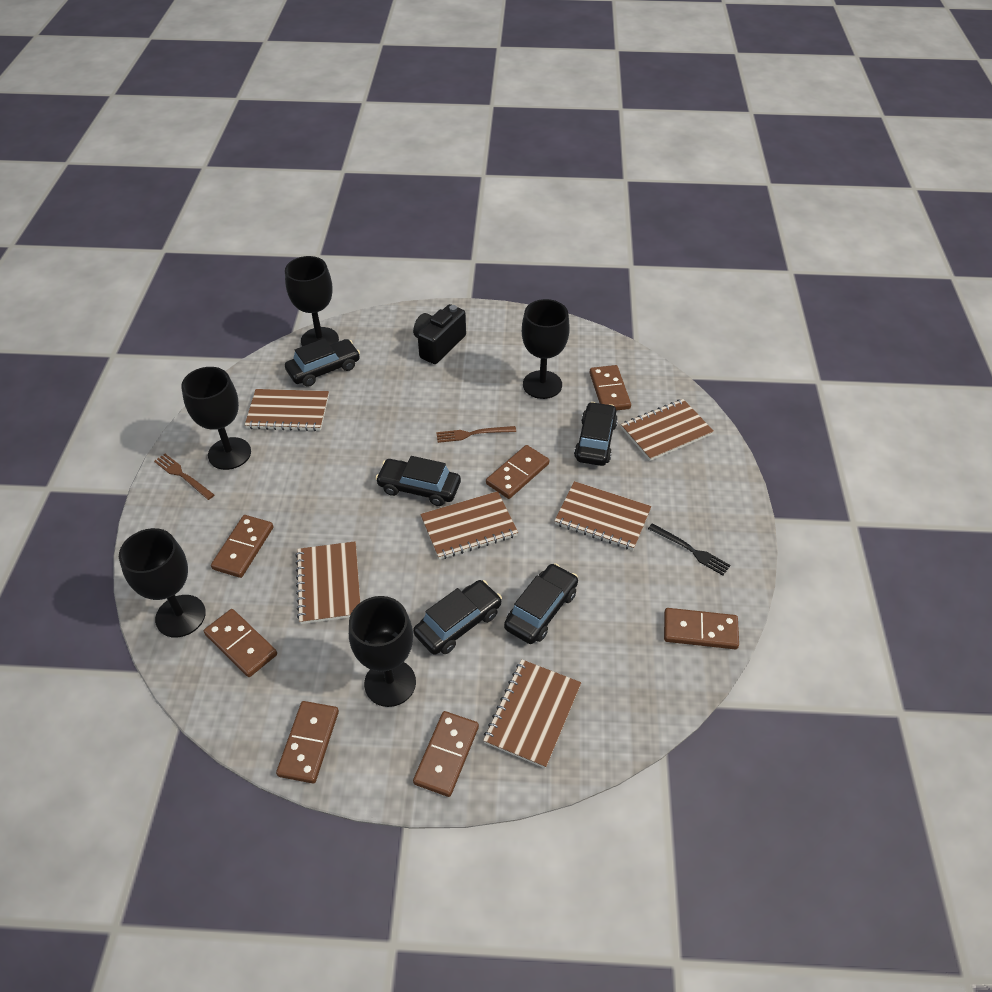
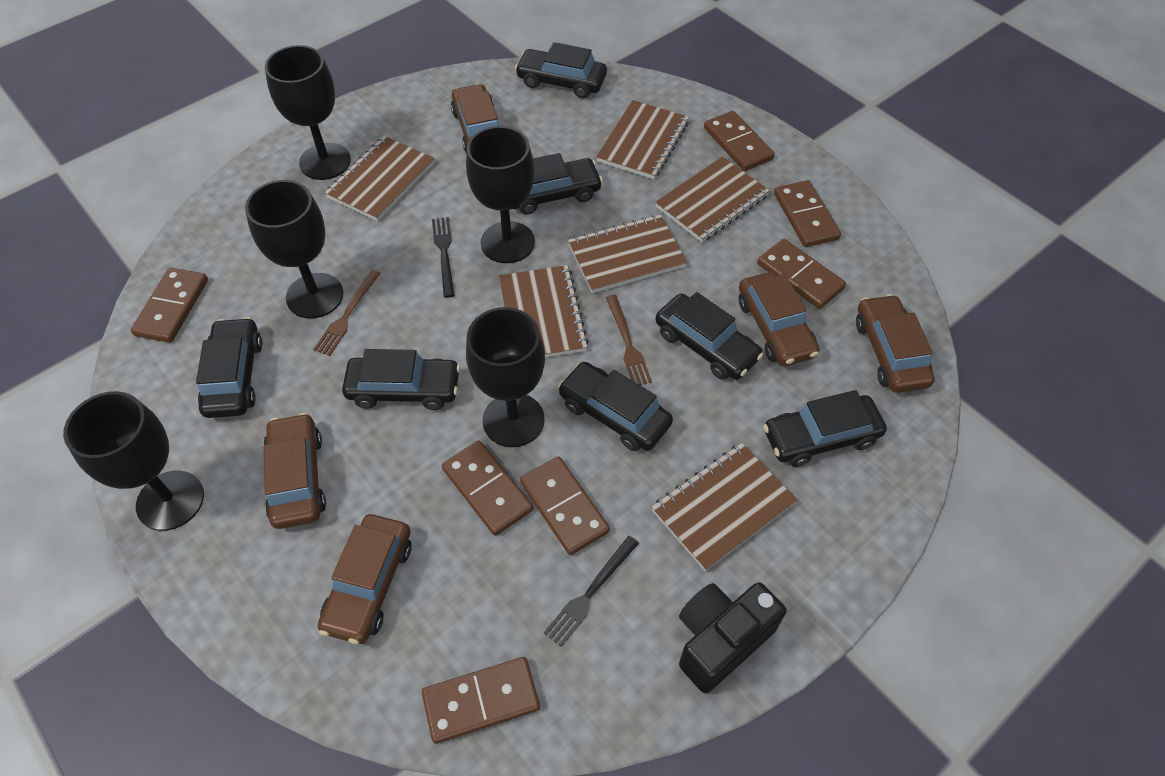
black car: [285,338,360,387] [375,456,461,506] [413,580,502,655] [504,563,578,644] [574,402,618,466] = 5 -> [196,317,262,418] [342,349,460,410] [513,153,603,215] [515,42,607,98] [558,362,673,451] [655,292,763,380] [763,390,887,467] = 7
black fork: [648,523,731,575] = 1 -> [432,217,455,298] [544,536,639,647] = 2
brown car: none = 0 -> [263,413,326,529] [318,514,411,644] [451,84,499,154] [739,272,819,366] [856,294,935,393] = 5

